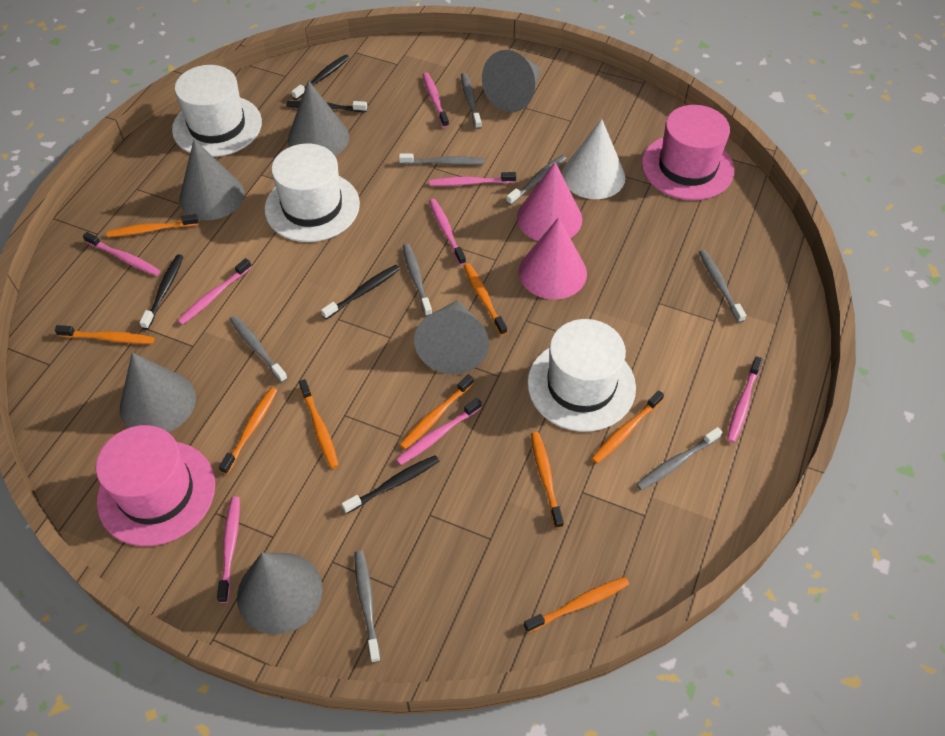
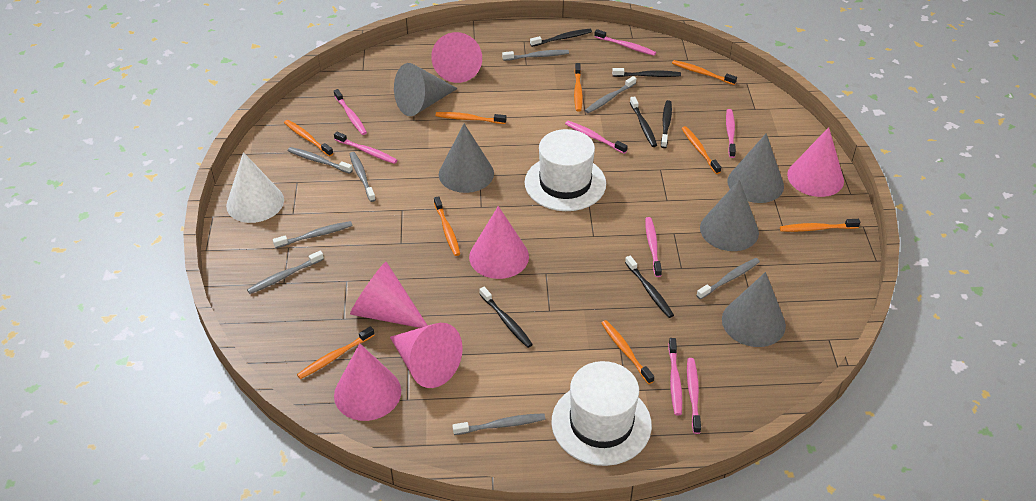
black toothbrush: [140,254,184,330] [286,101,367,112] [291,55,350,100] [321,265,400,319] [342,455,439,514] = 5 -> [479,287,533,348] [530,29,592,47] [612,68,681,77] [625,256,674,318] [630,96,657,147] [661,100,672,148] = 6
grey cone: [120,352,196,432] [179,140,244,220] [237,553,323,634] [288,80,349,155] [414,300,489,374] [482,50,541,112] = 6 -> [394,63,458,116] [439,124,494,193] [700,180,759,251] [722,272,786,347] [727,133,784,203] = 5
pink cone: [517,162,583,241] [519,217,587,300] = 2 -> [334,343,401,421] [350,262,428,328] [390,323,463,388] [431,32,482,83] [469,206,529,279] [787,127,844,197] = 6
pink hat: [96,425,215,546] [642,105,734,200] = 2 -> none = 0
white hat: [172,65,262,157] [264,143,360,242] [527,319,636,432] = 3 -> [525,129,606,211] [551,361,652,466] = 2

